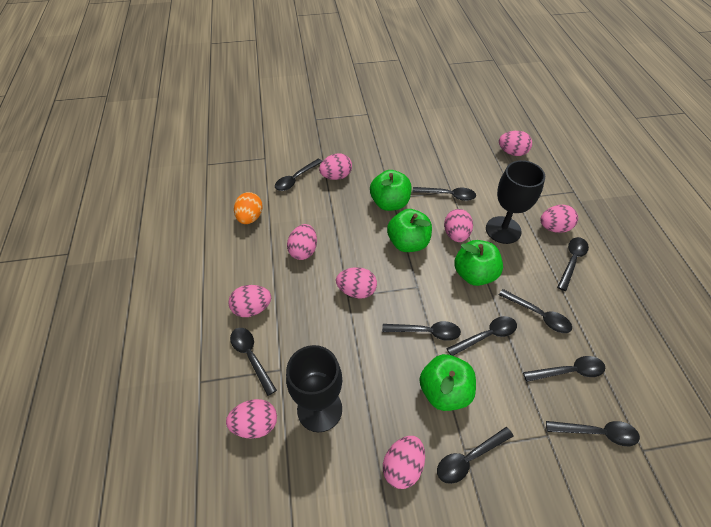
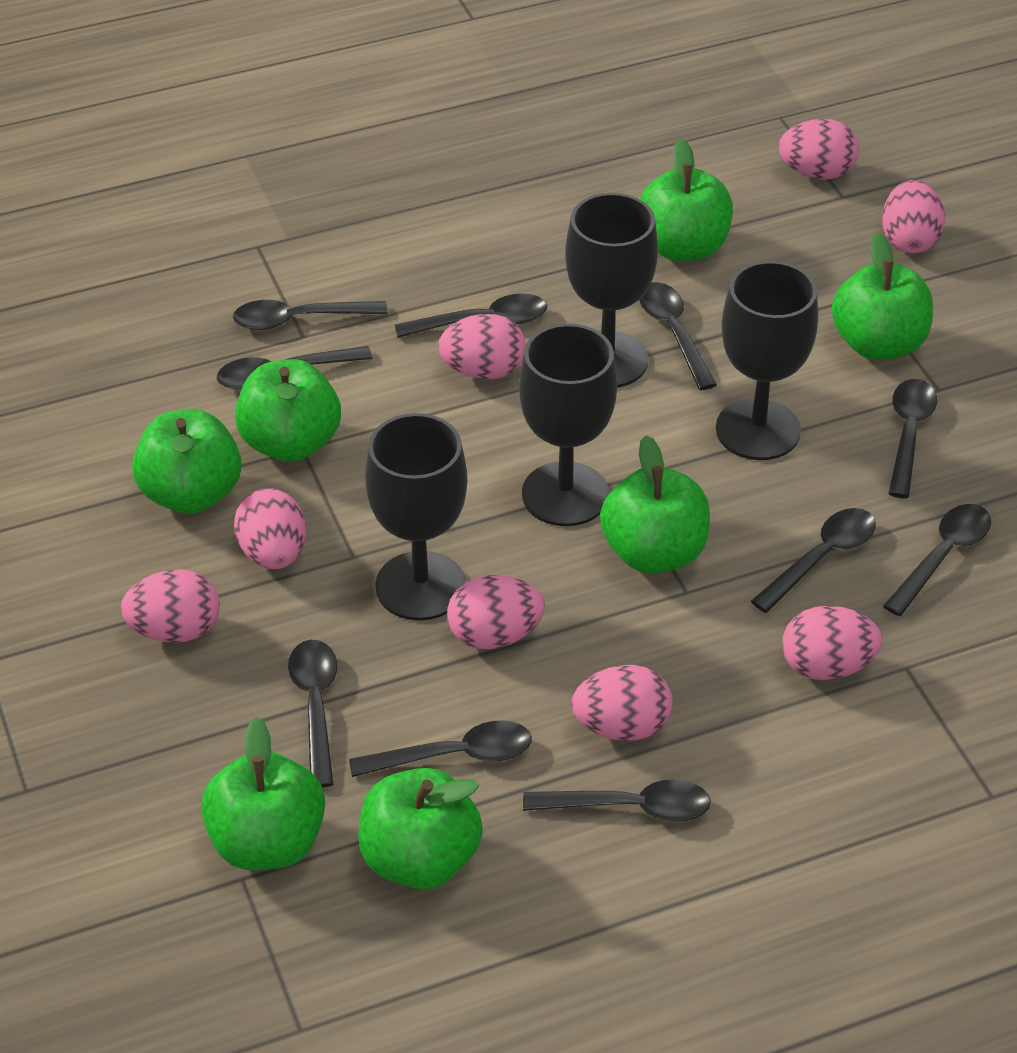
black goblet: [286,345,342,432] [486,160,545,244] = 2 -> [365,413,468,621] [519,323,617,526] [565,193,658,388] [716,261,818,460] = 4
green apple: [370,170,412,211] [387,209,432,252] [419,354,476,411] [454,240,503,286] = 4 -> [132,409,241,514] [201,717,325,870] [235,359,341,462] [358,768,483,889] [600,435,710,573] [639,139,733,261] [832,232,933,360] = 7
orange egg: [234,192,263,224] = 1 -> none = 0
pink egg: [226,399,277,439] [228,285,271,317] [287,224,317,260] [319,153,352,180] [336,267,377,299] [383,436,425,489] [444,209,473,242] [499,131,532,156] [540,205,578,233] = 9 -> [121,569,220,643] [234,488,306,569] [438,314,526,379] [447,575,545,649] [572,665,673,741] [779,119,859,180] [782,606,882,680] [882,180,945,253] = 8

